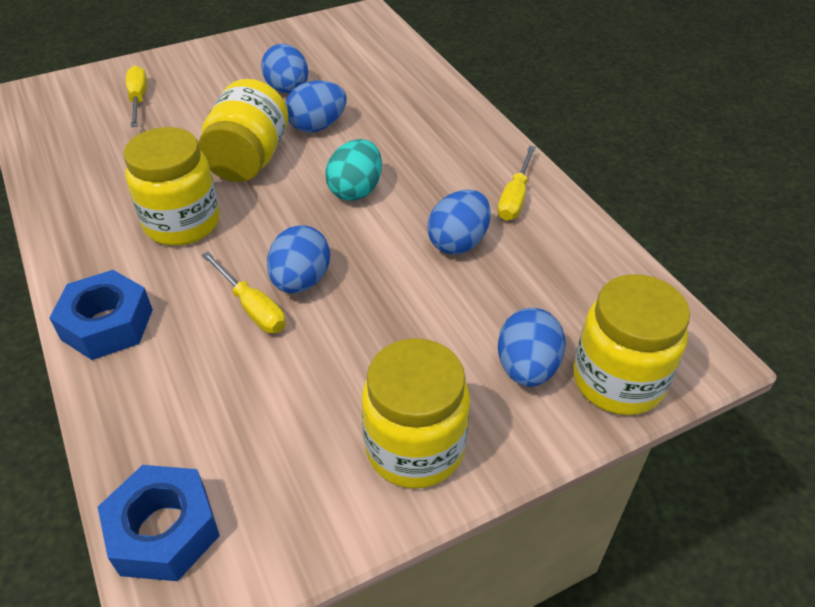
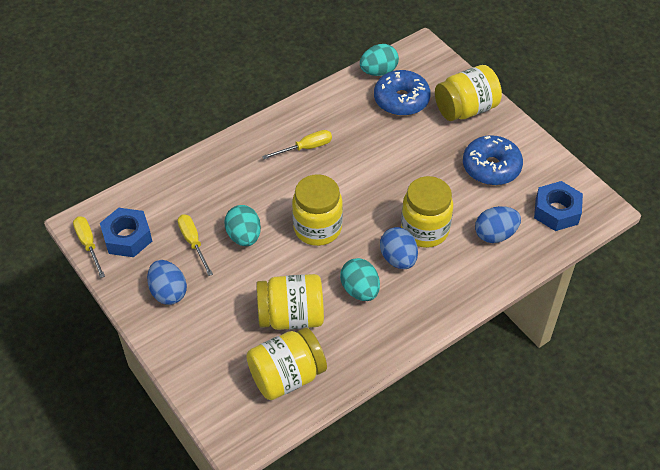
blue donut: none = 0 -> [374,70,431,116] [463,135,523,185] = 2
blue egg: [261,44,308,93] [267,225,330,293] [285,81,347,133] [427,190,491,255] [498,308,566,387] = 5 -> [147,260,187,305] [380,227,418,269] [475,206,521,243] = 3
turquoise egg: [325,139,382,201] = 1 -> [225,205,261,246] [340,258,380,301] [360,44,399,76] = 3
yellow jar: [124,127,220,246] [198,79,288,182] [362,338,470,489] [574,274,690,415] = 4 -> [246,327,327,400] [256,274,324,330] [292,174,343,246] [401,176,453,248] [435,65,502,121] = 5

